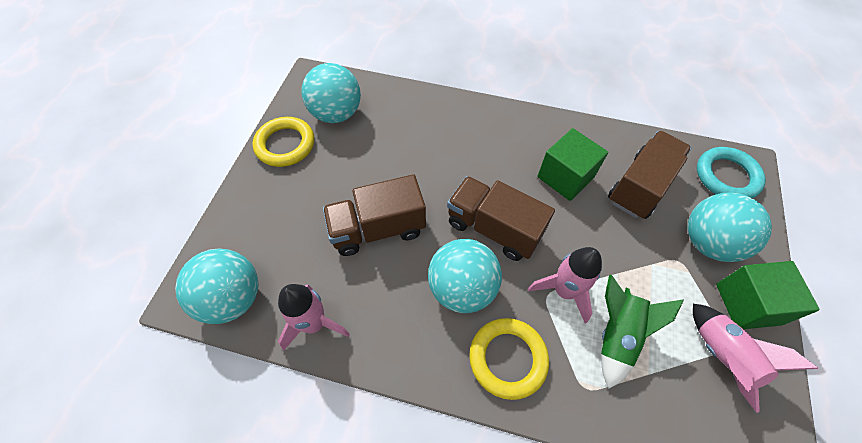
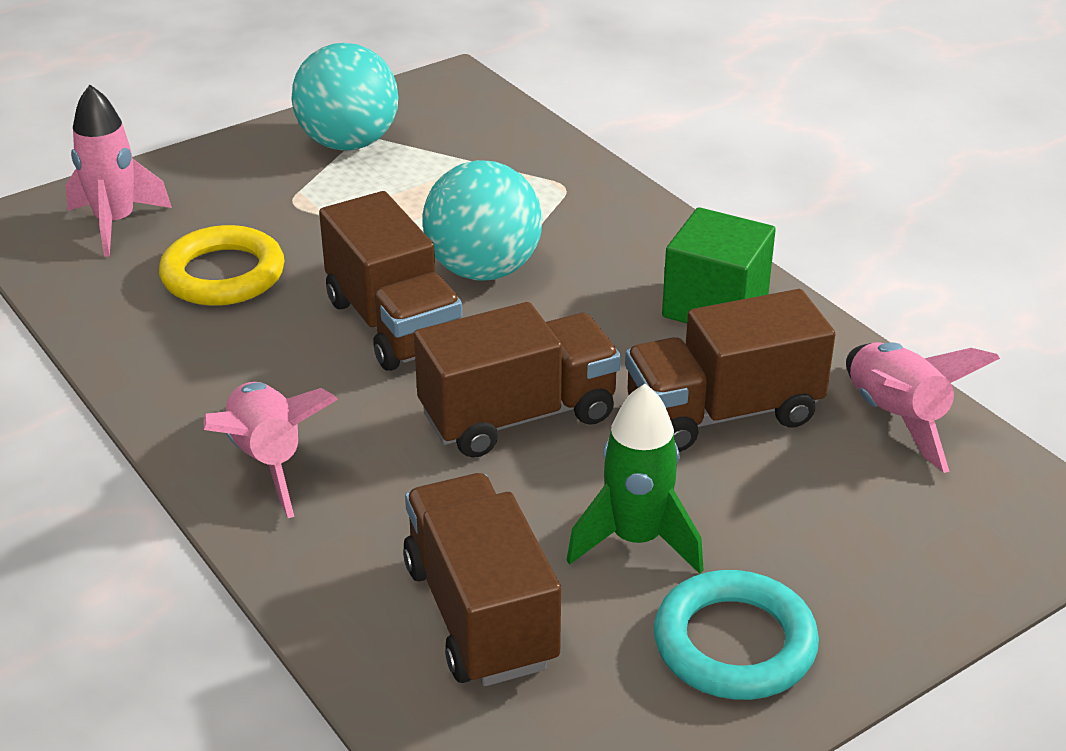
brown truck: [323,174,426,256] [447,176,555,261] [608,131,691,219] = 3 -> [319,191,462,371] [403,473,561,686] [414,302,621,458] [625,289,836,452] = 4
green cube: [537,128,608,201] [716,261,820,329] = 2 -> [662,207,776,323] = 1
turquoise ball: [175,248,259,324] [301,63,361,123] [428,239,502,313] [688,193,772,262] = 4 -> [291,43,398,151] [423,160,542,280] = 2
yellow ring: [253,117,314,167] [469,318,549,400] = 2 -> [159,225,285,306] = 1

